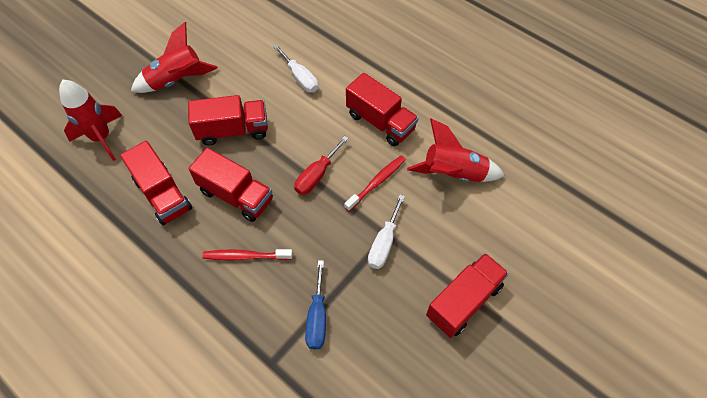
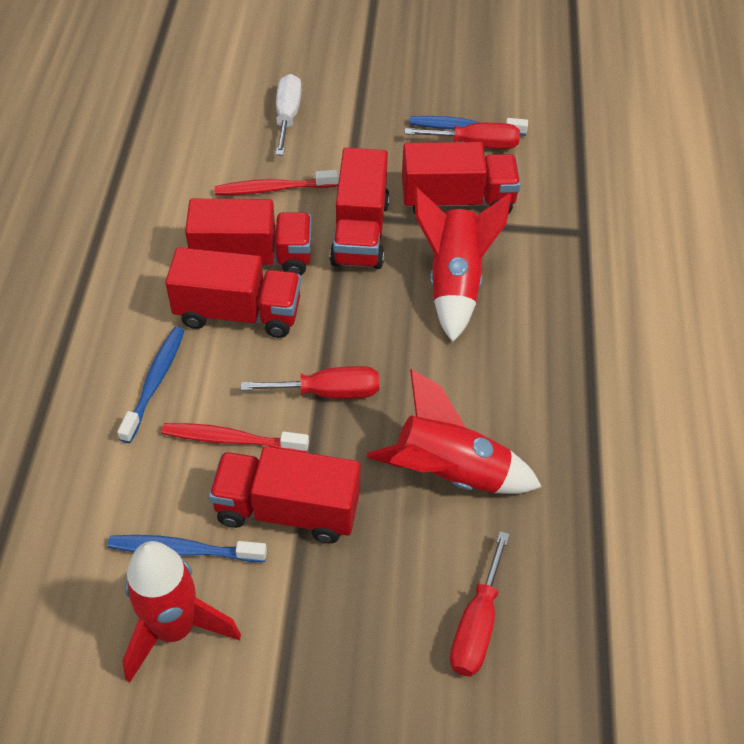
blue screwdriver: [305,260,326,349] = 1 -> none = 0
blue toothbrush: none = 0 -> [108,535,267,562] [117,327,185,443] [409,116,528,136] = 3
red screwdriver: [294,136,349,195] = 1 -> [241,366,379,399] [405,123,520,149] [450,531,510,676] = 3
white screwdriver: [273,45,318,93] [368,195,405,269] = 2 -> [276,74,302,156] = 1

